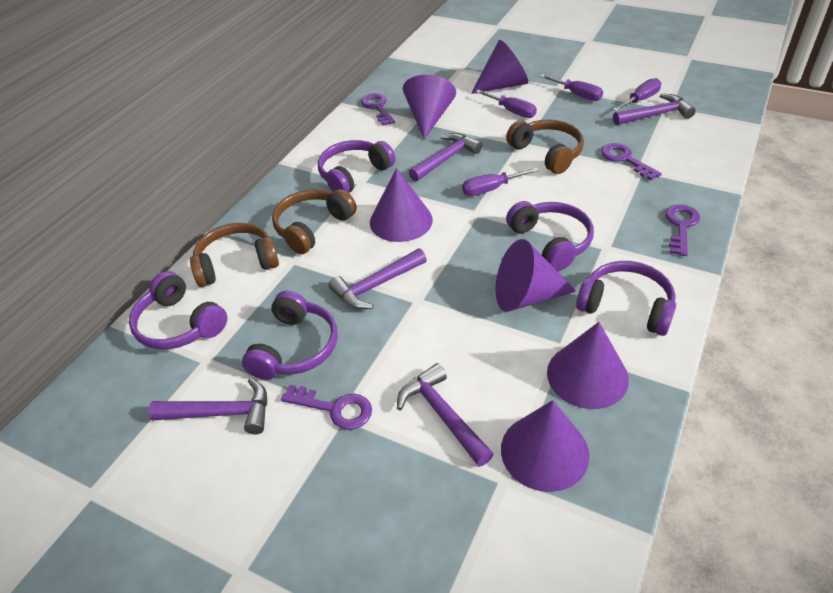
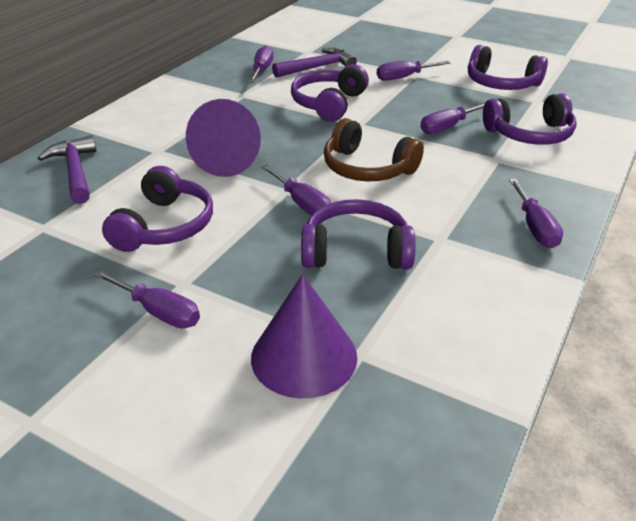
brown headphones: [190,223,279,287] [272,189,357,254] [506,119,584,174] = 3 -> [324,118,424,181] = 1
purple cone: [370,168,433,242] [403,75,456,139] [471,40,528,94] [496,239,576,312] [501,400,589,492] [547,322,629,409] = 6 -> [186,99,261,177] [251,274,357,399] = 2
purple hammer: [149,378,267,434] [328,249,427,310] [397,363,493,467] [409,133,482,182] [613,94,696,125] = 5 -> [38,135,97,204] [272,48,357,78] = 2
purple key: [281,385,372,430] [361,93,395,126] [601,143,662,180] [665,204,700,256] = 4 -> none = 0
purple screwdriver: [462,167,539,196] [476,89,537,118] [540,74,603,101] [613,78,662,111] = 4 -> [94,270,200,328] [249,46,273,83] [261,164,331,216] [377,61,450,81] [420,103,485,134] [509,179,563,248] = 6

